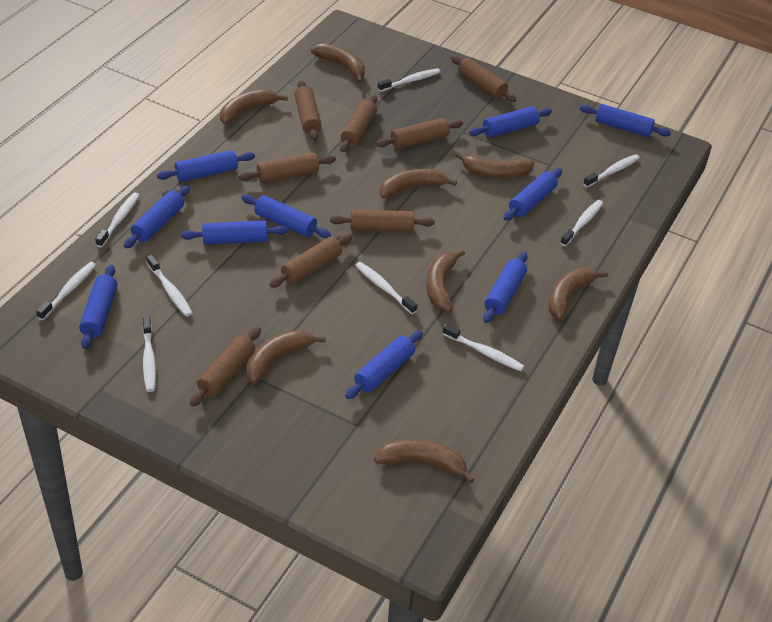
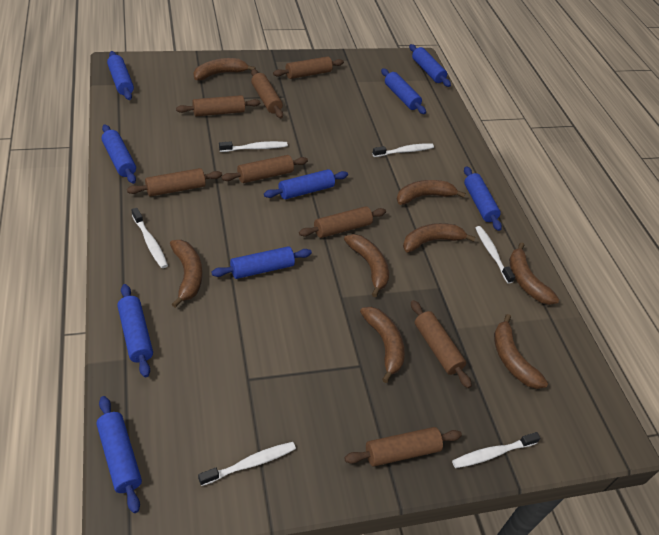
blue rolling pin: [79,265,117,349] [124,185,190,248] [157,150,255,182] [181,220,289,245] [241,194,331,238] [345,330,423,399] [469,106,552,137] [483,252,528,323] [504,168,562,221] [580,104,671,137] = 10 -> [96,396,142,513] [102,124,136,184] [107,51,134,100] [117,284,153,377] [211,246,312,279] [264,169,348,199] [381,68,426,114] [409,44,451,87] [464,166,502,231] = 9
white toothbrush: [36,262,96,320] [95,193,140,248] [143,316,156,392] [146,255,193,317] [355,262,417,314] [378,68,440,92] [442,323,524,371] [560,200,603,246] [583,154,640,187] = 9 -> [131,208,168,268] [198,442,296,486] [219,141,288,152] [372,143,434,157] [452,432,541,468] [475,226,515,284] = 6

